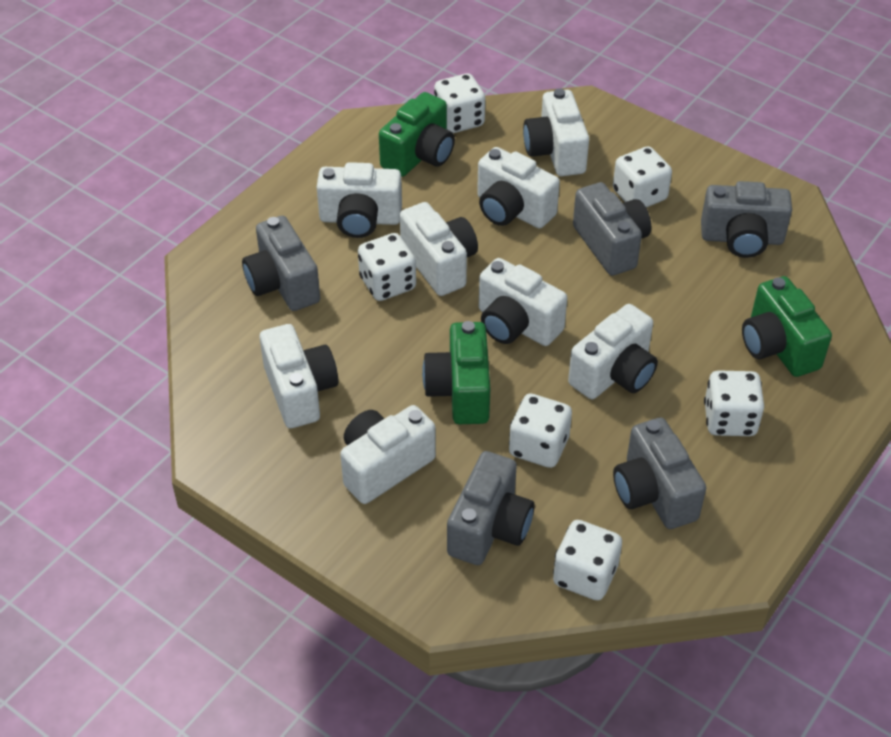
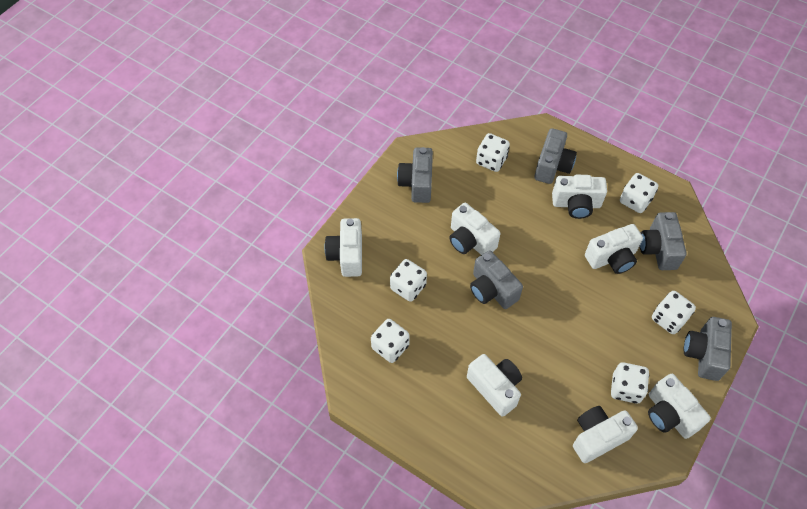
green camera: [379,92,455,177] [422,321,490,424] [742,276,832,377] = 3 -> none = 0
white camera: [259,324,338,428] [317,162,402,238] [340,405,436,504] [400,202,478,296] [477,147,560,229] [479,258,567,346] [523,88,589,176] [568,304,658,399] = 8 -> [325,218,362,277] [449,203,500,255] [467,354,522,417] [552,174,607,219] [573,406,638,463] [585,224,643,274] [648,374,711,439] = 7

